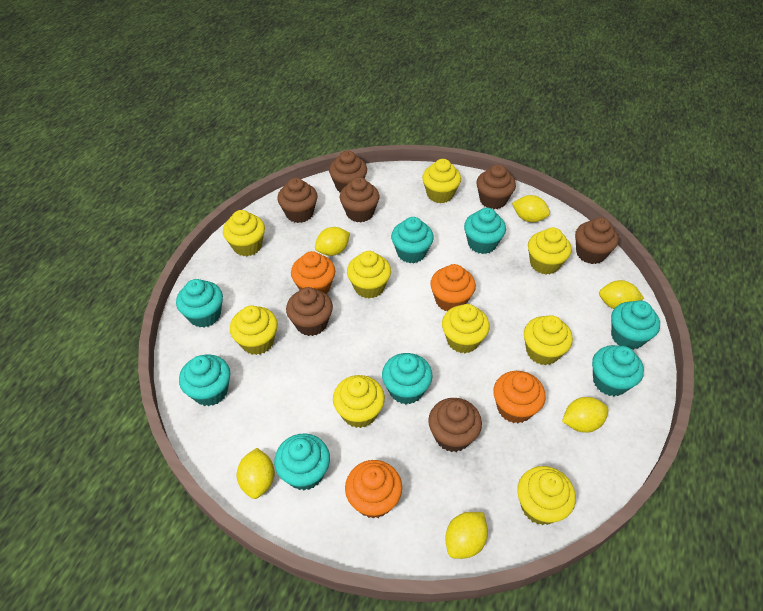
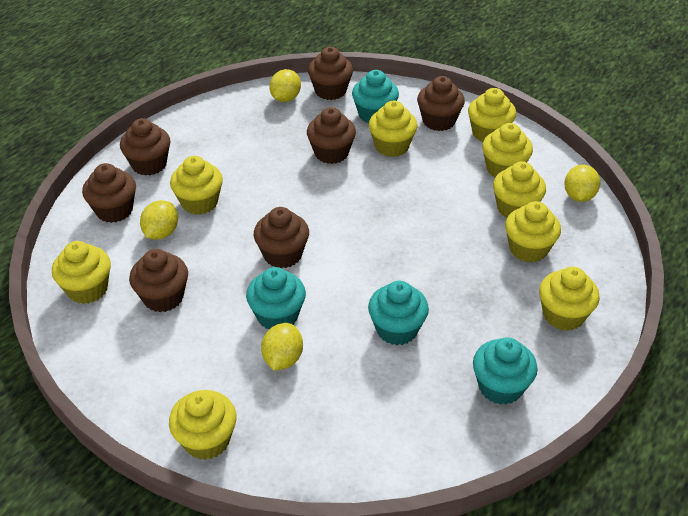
orange cupcake: [291,251,335,294] [345,460,402,519] [430,264,476,311] [493,371,546,423] = 4 -> none = 0
turquoise cupcake: [176,279,223,327] [179,355,230,406] [274,433,330,490] [382,353,432,405] [391,217,434,263] [464,208,506,254] [592,345,644,396] [611,300,660,350] = 8 -> [246,267,306,329] [352,70,399,124] [368,281,429,345] [473,337,537,405] = 4
yellow lemon: [237,448,275,499] [315,227,350,256] [445,512,488,559] [512,195,550,222] [562,397,609,433] [599,280,644,309] = 6 -> [140,200,178,240] [261,323,303,371] [269,69,301,102] [564,165,600,202] = 4

